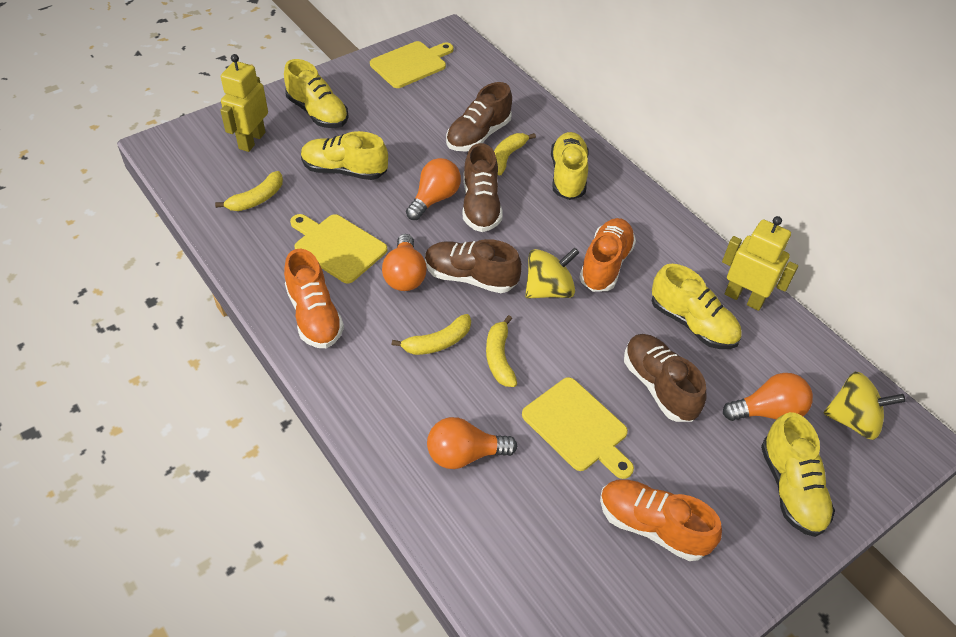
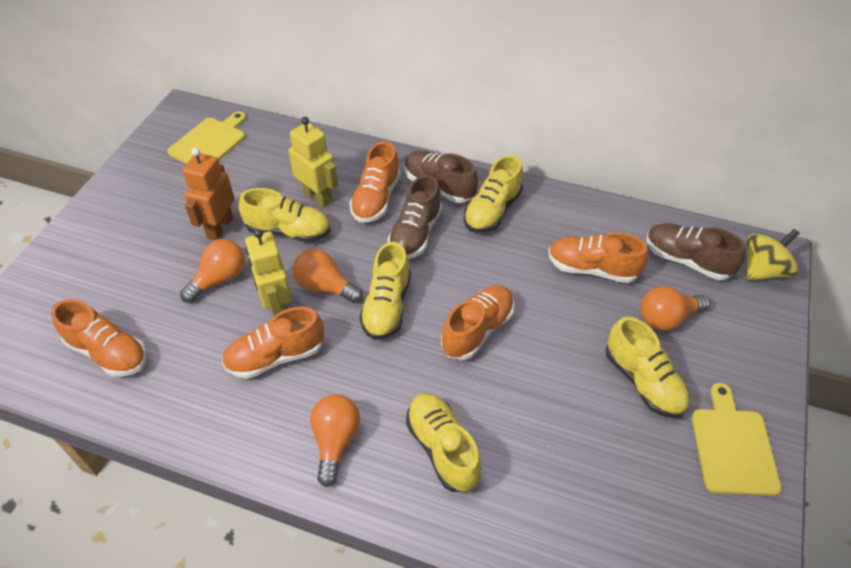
brown shoe: [425,239,522,293] [446,82,512,152] [463,143,503,232] [624,334,706,422] = 4 -> [388,175,442,259] [405,151,478,203] [646,223,746,280] = 3
orange robot: none = 0 -> [182,148,235,240] = 1
orange shoe: [284,249,344,348] [579,218,636,292] [600,479,722,561] = 3 -> [51,299,147,377] [222,307,324,379] [349,141,400,222] [441,285,515,360] [548,233,649,283] = 5
yellow banana: [215,171,283,211] [392,314,471,355] [486,315,517,387] [494,133,536,176] = 4 -> none = 0
yellow cutting board: [290,214,387,284] [370,41,453,88] [522,377,634,479] = 3 -> [167,111,246,164] [691,383,782,496] = 2
yellow spinning top: [525,247,579,299] [824,372,906,440] = 2 -> [746,229,800,281] = 1

